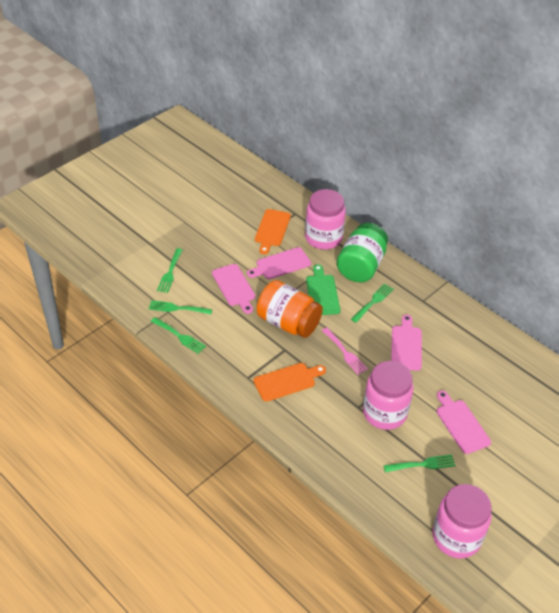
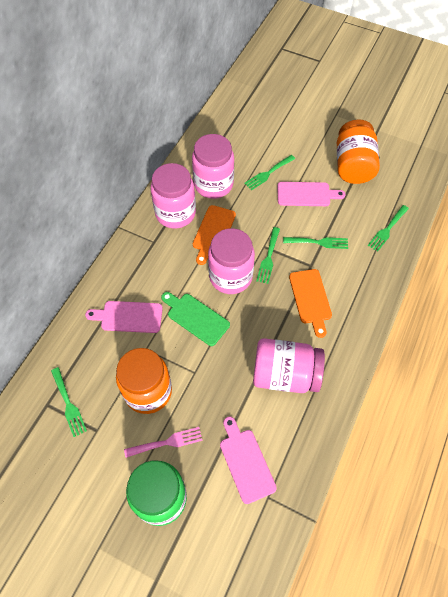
orange jar: [256,280,323,338] = 1 -> [116,348,172,414] [337,120,380,184] = 2
pink cutting board: [212,264,255,314] [247,247,311,279] [391,315,422,371] [437,390,491,454] = 4 -> [85,301,163,333] [220,417,277,504] [277,182,346,206] = 3
pink jar: [305,189,346,250] [363,361,413,430] [433,484,492,559] = 3 -> [151,163,196,228] [192,134,234,199] [208,228,255,294] [253,338,325,393] = 4

